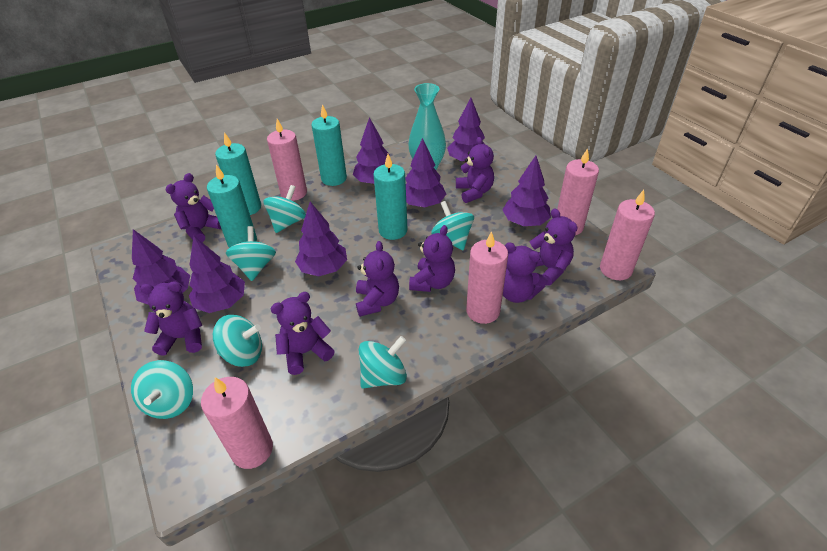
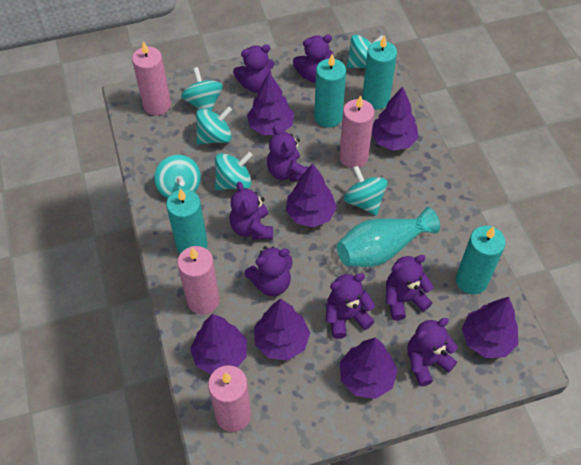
pink candle: [201,377,273,469] [267,119,307,201] [466,231,508,324] [557,148,599,235] [600,190,655,280] = 5 -> [132,41,171,115] [177,246,220,315] [208,365,251,432] [339,95,375,168] = 4

